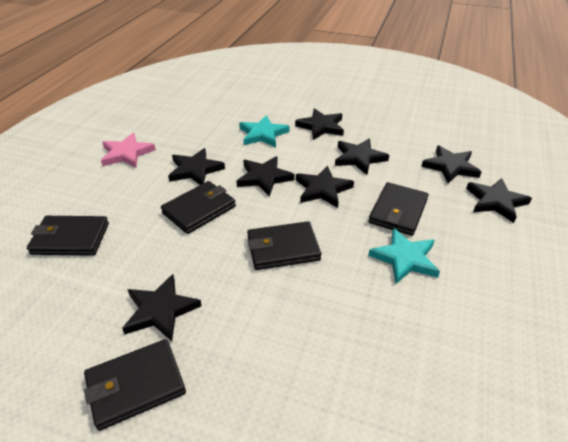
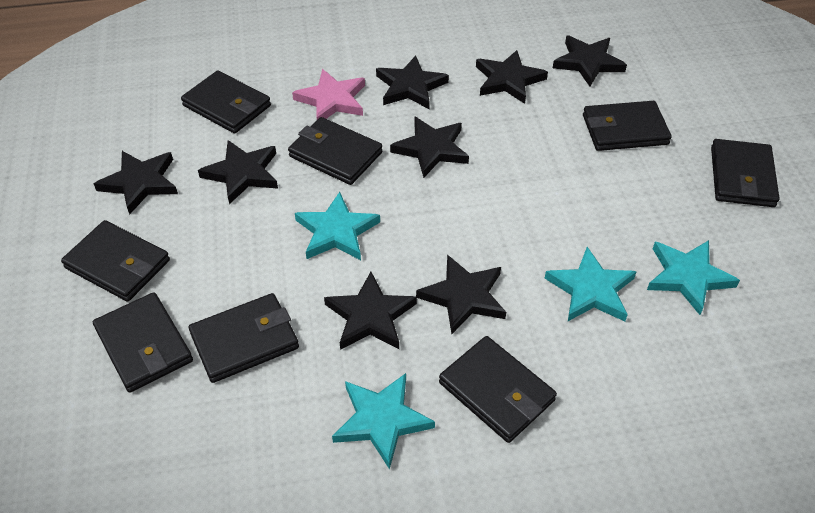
black wallet: [27,216,109,256] [84,339,186,431] [161,181,236,234] [247,221,321,270] [369,182,428,236] = 5 -> [61,220,170,302] [93,292,193,393] [181,70,271,134] [189,293,299,383] [288,117,382,185] [439,336,557,443] [583,101,672,151] [711,139,780,207] = 8
turquoise star: [239,115,289,147] [368,228,440,284] = 2 -> [295,192,380,260] [332,373,435,469] [545,247,637,321] [647,240,740,315] = 4

